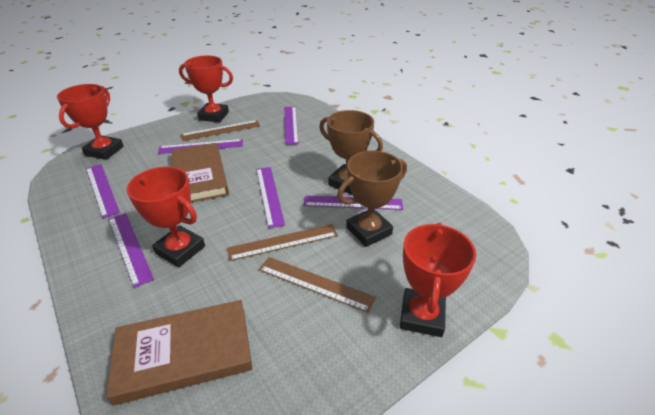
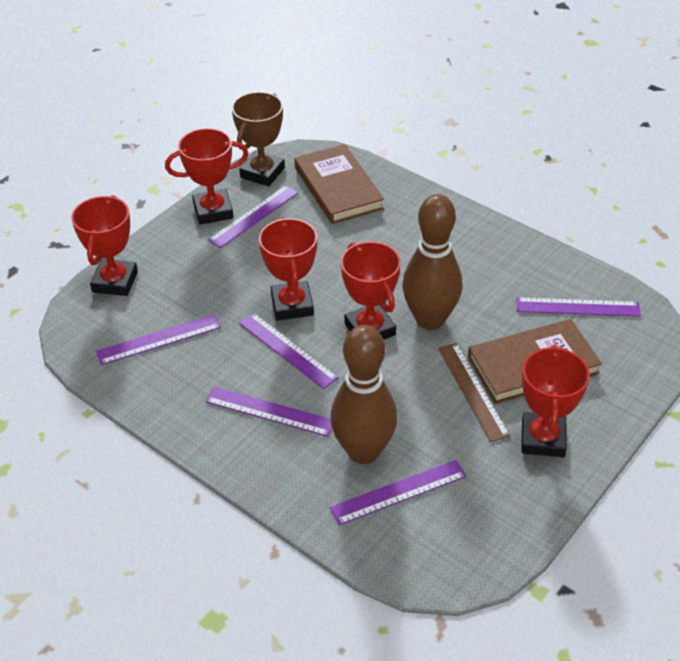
brown bowling pin: none = 0 -> [330,325,397,464] [403,194,463,330] = 2
brown ruler: [181,120,260,141] [227,224,338,261] [259,257,376,313] = 3 -> [438,343,510,442] = 1
brown trophy: [319,110,383,195] [337,151,407,247] = 2 -> [232,92,285,186] = 1
red trophy: [57,84,124,160] [127,167,205,268] [179,55,233,122] [400,223,476,337] = 4 -> [71,195,138,296] [165,128,248,225] [259,217,317,320] [341,241,401,340] [521,344,590,457] = 5

